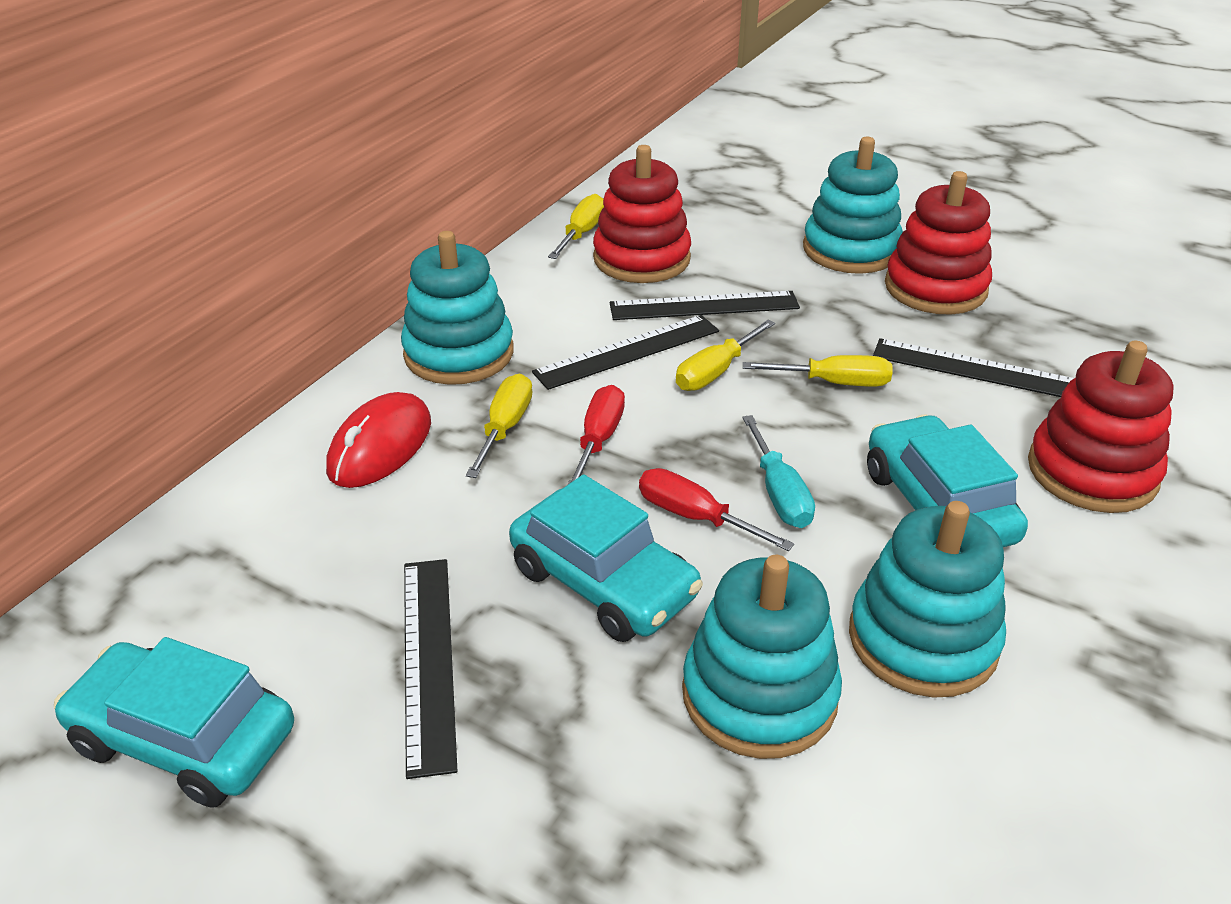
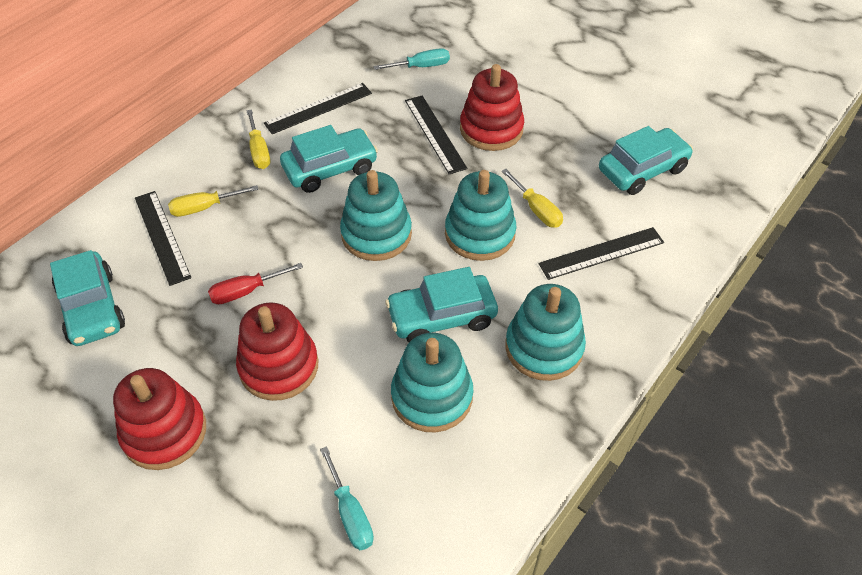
red mouse: [326,392,431,488] = 1 -> none = 0
red screwdriver: [567,385,625,485] [639,468,794,551] = 2 -> [208,263,303,304] = 1
turquoise car: [54,637,294,808] [509,474,703,642] [867,414,1028,547] = 3 -> [50,250,125,346] [280,125,378,193] [385,267,498,343] [599,126,693,195] = 4
turquoise screwdriver: [742,415,815,528] = 1 -> [320,446,374,550] [374,48,450,70] = 2
yellow screwdriver: [466,374,533,478] [548,194,604,259] [676,320,775,391] [743,355,893,387] = 4 -> [168,185,259,217] [246,109,270,169] [502,169,563,228] = 3

